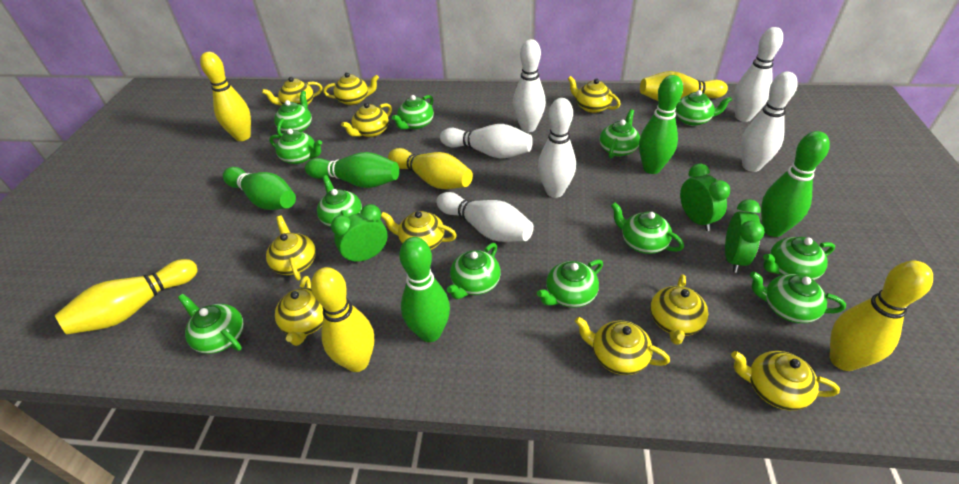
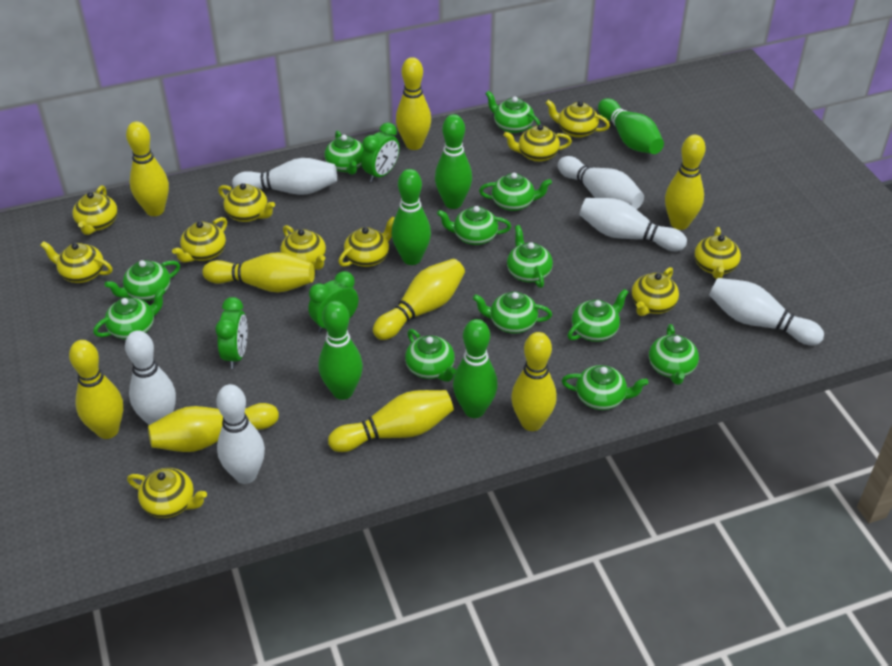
yellow bowling pin: [55,259,198,335] [200,52,251,141] [311,267,374,372] [388,148,473,189] [640,71,728,101] [830,261,933,371] = 6 -> [69,340,123,439] [126,121,169,216] [148,403,279,452] [203,252,315,293] [328,390,454,452] [373,259,465,340] [396,57,431,150] [511,332,557,431] [665,135,706,230] = 9
yellow teapot: [262,77,322,106] [266,216,316,281] [275,276,323,346] [323,72,379,105] [341,103,392,137] [381,211,457,250] [568,76,621,113] [575,317,670,375] [650,274,708,345] [731,351,840,411] = 10 -> [40,241,113,283] [72,185,118,235] [127,468,207,518] [172,217,227,263] [218,183,275,222] [280,225,326,270] [338,216,395,267] [503,124,572,162] [546,100,610,138] [631,267,679,316] [694,227,741,279] = 11

